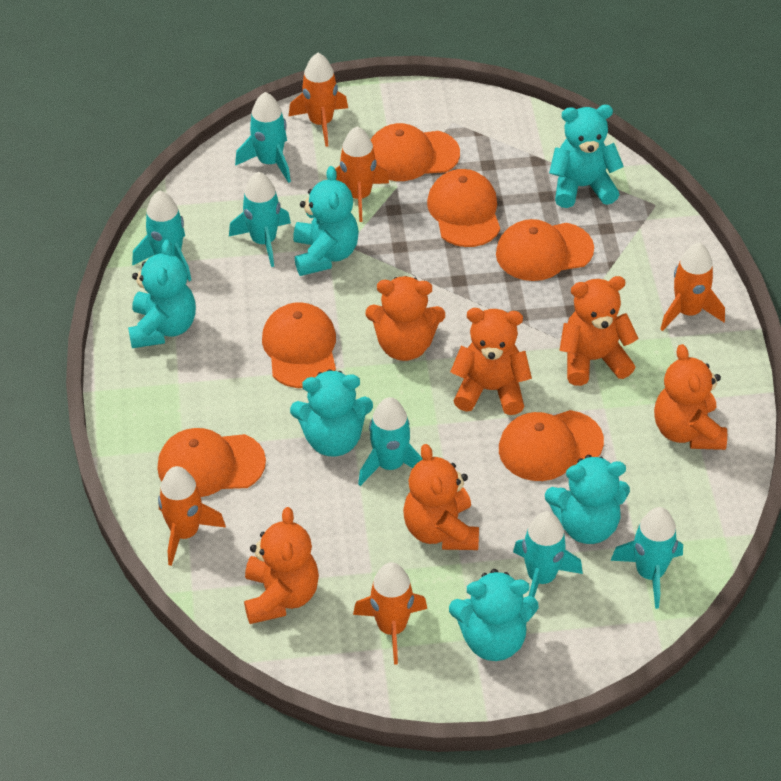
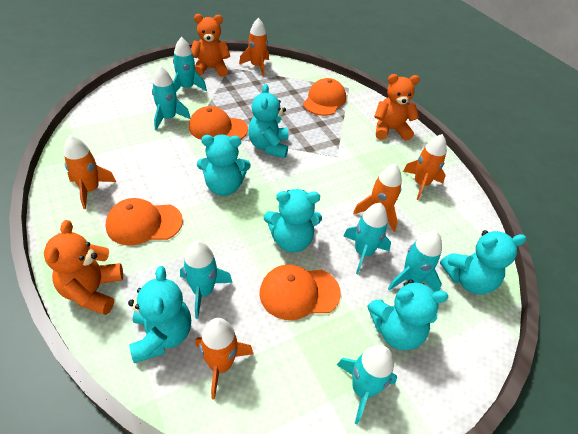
orange cap: [157,428,266,497] [262,302,336,388] [371,123,460,181] [427,169,500,247] [496,219,594,281] [499,410,604,481] = 6 -> [106,198,183,246] [189,106,248,139] [259,264,341,320] [303,78,346,116] = 4
orange teddy bear: [244,507,319,624] [366,276,445,361] [403,444,479,550] [450,308,532,415] [559,276,639,386] [654,344,727,450] = 6 -> [44,220,123,315] [191,14,230,77] [374,74,420,141] = 3

